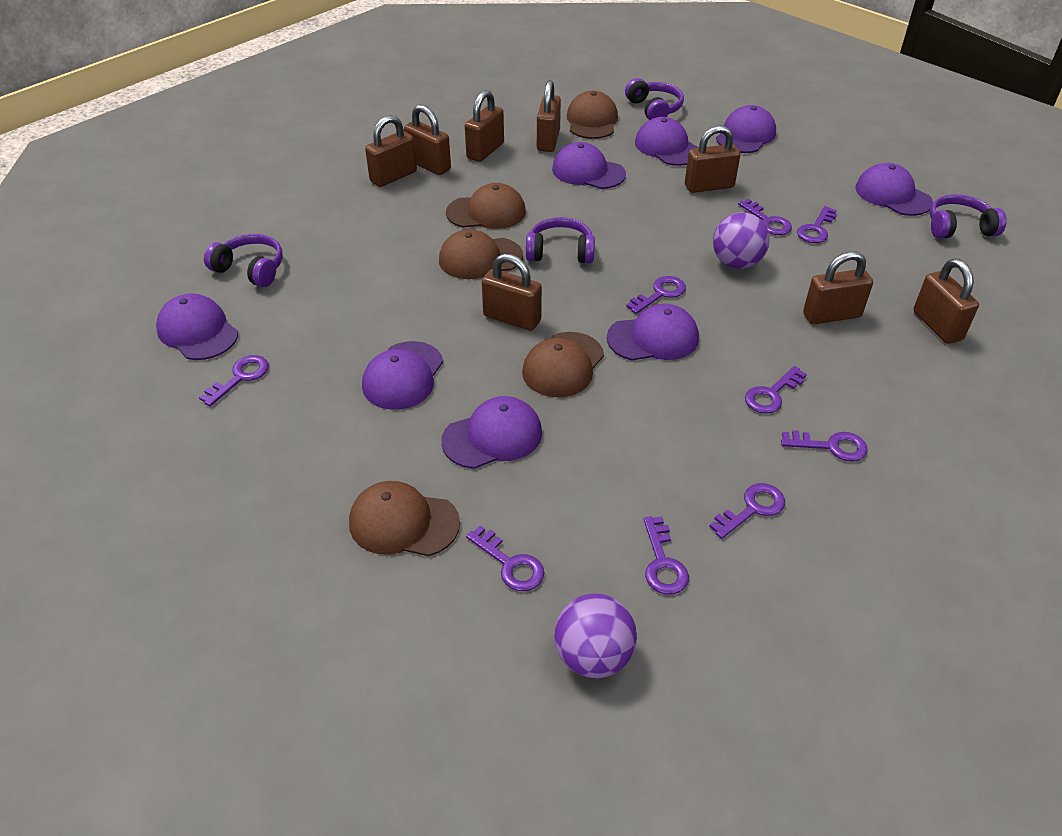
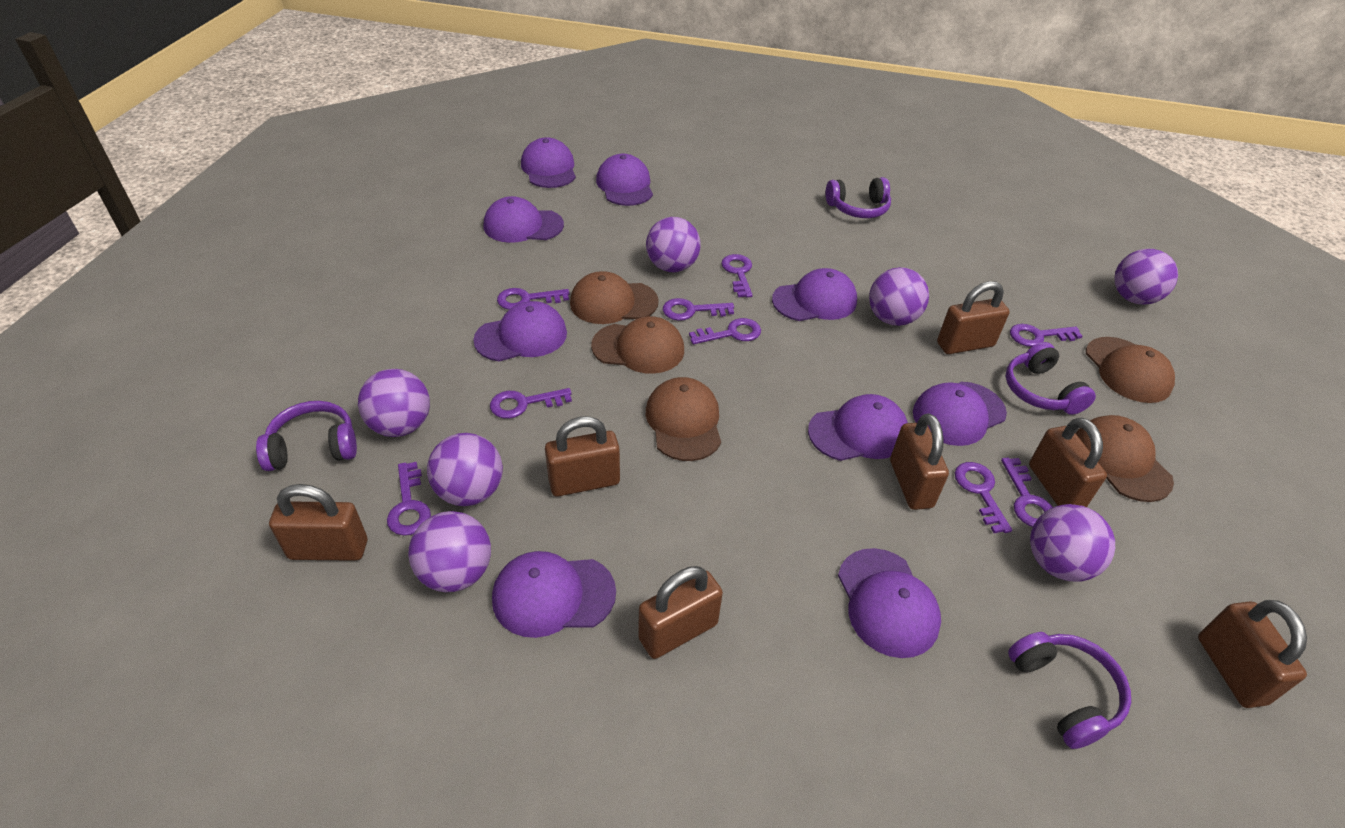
brown padlock: [365,115,417,187] [404,105,451,175] [465,90,504,162] [482,254,542,331] [537,80,561,152] [685,125,740,193] [803,251,873,324] [913,259,979,344] = 8 -> [269,484,367,561] [545,416,620,497] [638,566,723,659] [890,413,949,510] [937,281,1010,354] [1029,418,1107,507] [1198,600,1307,708] = 7
purple ball: [554,593,637,678] [713,212,770,269] = 2 -> [358,369,430,437] [408,511,491,592] [427,433,503,506] [646,217,701,272] [869,267,929,326] [1030,504,1115,581] [1114,249,1178,305] = 7
purple cap: [156,294,238,360] [362,341,443,410] [441,396,542,469] [552,142,626,189] [607,304,699,361] [635,117,699,166] [716,105,776,153] [856,163,933,216] = 8 -> [473,301,567,362] [484,196,564,243] [492,551,616,638] [521,137,576,188] [596,154,653,206] [772,268,857,321] [808,394,908,461] [838,548,941,658] [913,382,1007,446] = 9

